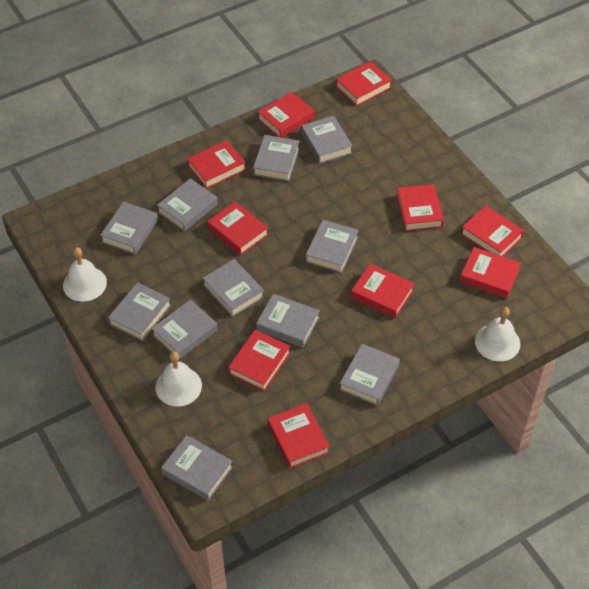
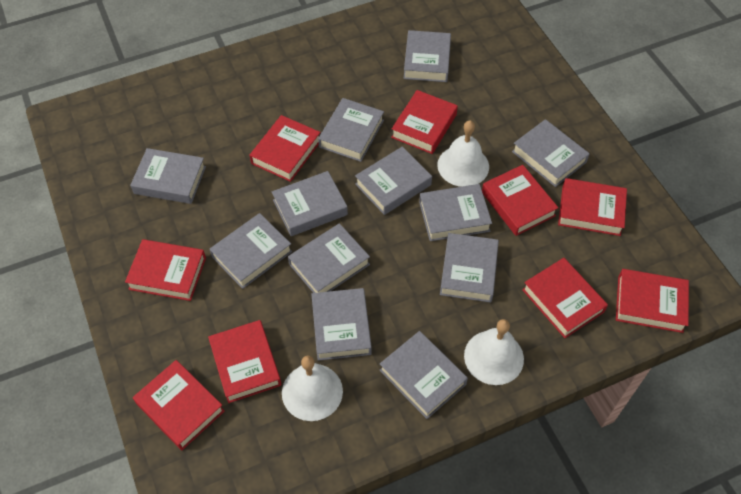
grey book: [100,201,158,254] [108,282,171,341] [151,300,218,359] [157,178,218,232] [161,435,233,501] [202,259,264,317] [253,135,299,181] [256,294,320,348] [301,116,352,164] [305,220,359,273] [339,344,400,406] = 11 -> [130,148,206,204] [210,213,292,289] [272,171,348,236] [288,223,370,293] [311,288,372,361] [318,98,384,162] [355,147,432,215] [380,331,468,419] [404,30,451,82] [419,184,492,241] [440,233,499,302] [512,119,590,187] = 12
red book: [187,140,246,189] [207,201,268,256] [228,330,290,391] [258,91,315,138] [267,403,330,469] [336,61,392,106] [351,263,414,318] [397,184,444,231] [460,247,521,298] [461,206,524,256] = 10 -> [125,239,206,301] [133,360,225,450] [208,320,281,403] [250,115,320,182] [391,90,458,154] [482,165,558,236] [522,258,608,338] [558,178,627,236] [616,269,689,333] = 9

